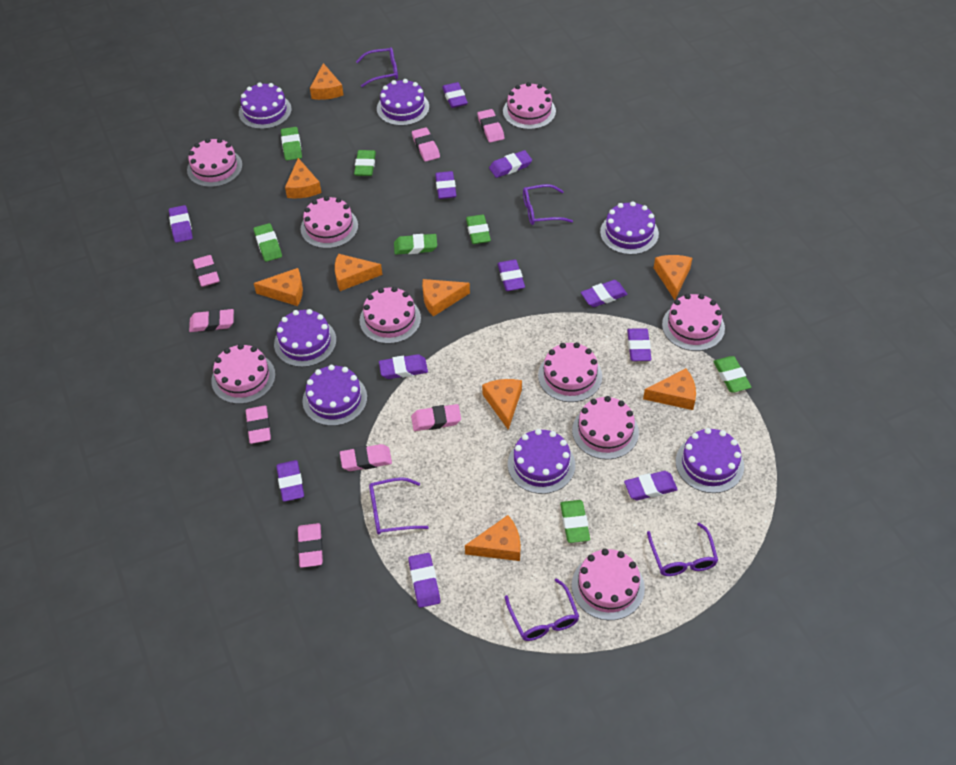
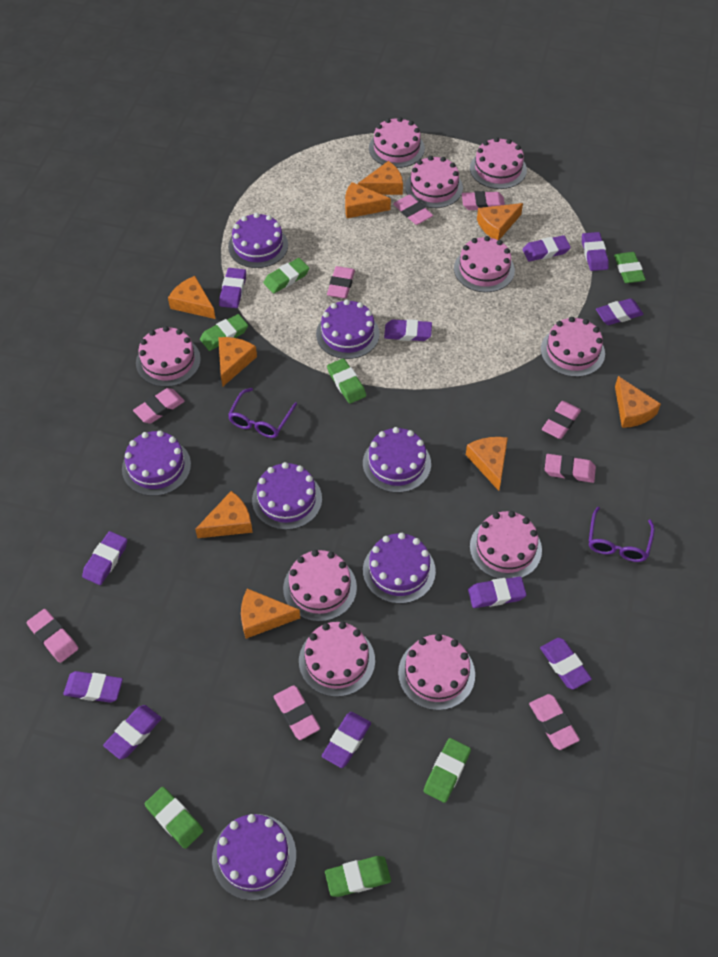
pink cake: [187,138,242,187] [211,344,275,404] [301,196,358,249] [360,287,421,344] [503,82,556,130] [538,342,602,402] [572,396,639,460] [572,549,645,620] [662,294,725,351] = 9 -> [136,326,201,387] [283,550,357,622] [299,622,375,697] [369,117,425,168] [398,634,475,710] [405,156,463,208] [454,236,515,292] [470,137,527,189] [470,511,542,579] [541,317,605,377] = 10
pink eraser: [189,309,234,332] [193,255,220,287] [246,406,271,444] [298,523,323,568] [340,444,392,471] [411,404,461,431] [412,127,440,162] [477,109,504,142] = 8 -> [27,609,78,663] [133,388,185,423] [273,685,320,740] [327,266,355,299] [393,195,433,225] [462,191,505,210] [529,694,580,750] [542,401,581,439] [545,454,596,483] = 9
purple glasses: [356,47,398,87] [369,477,429,535] [505,578,579,641] [523,184,573,225] [647,523,718,576] = 5 -> [228,388,297,438] [589,507,655,562] = 2

